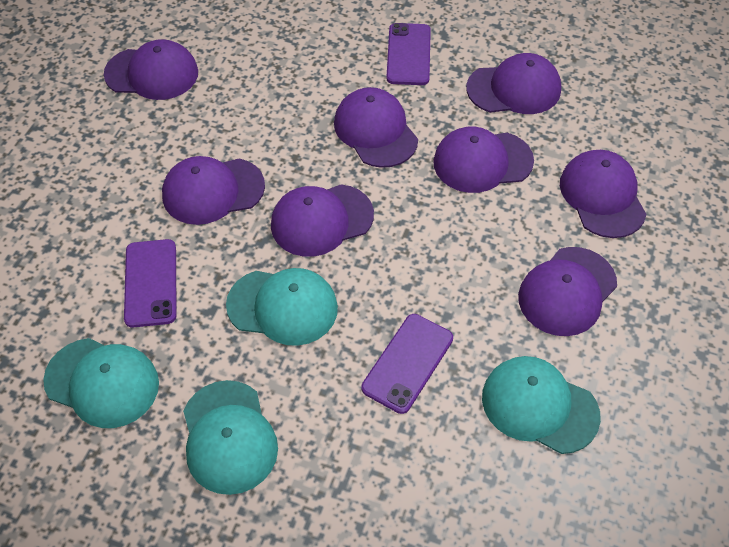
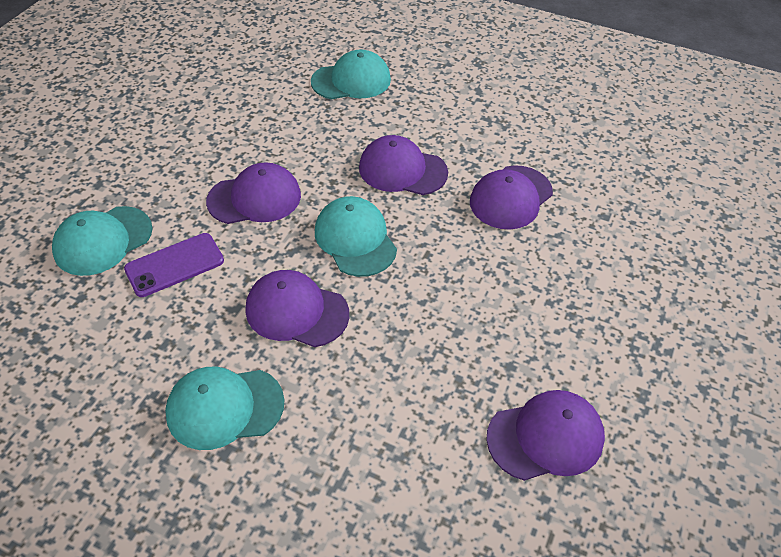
purple cap: [104,39,198,100] [162,156,265,225] [271,184,374,257] [334,87,418,168] [433,126,534,193] [466,53,561,114] [518,247,617,336] [560,150,647,238] = 8 -> [206,162,301,224] [246,270,349,347] [359,135,448,195] [470,165,553,230] [486,390,605,481] = 5
purple phone: [124,239,177,328] [361,314,453,414] [386,23,431,85] = 3 -> [124,233,224,297] = 1

